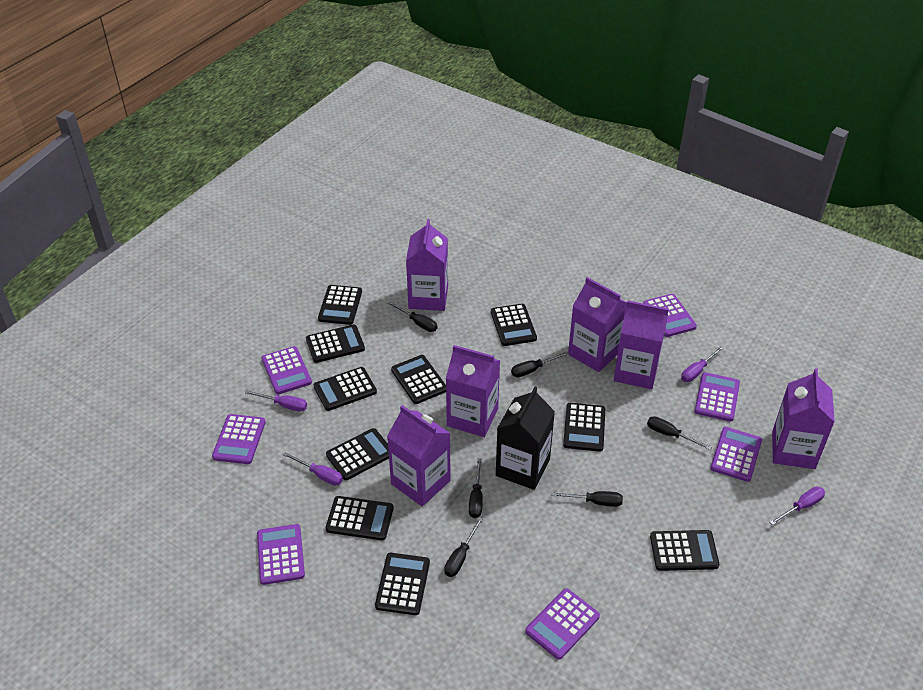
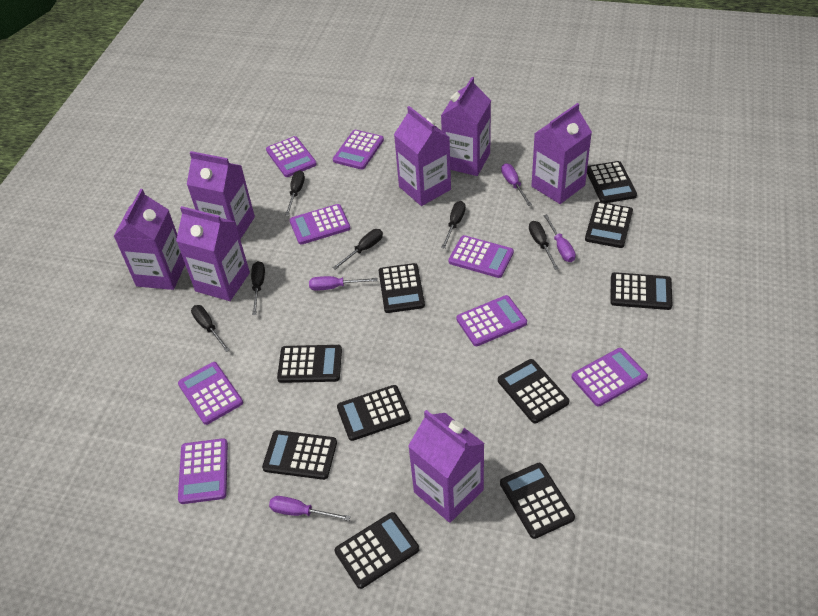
black carton: [496,387,555,490] = 1 -> none = 0
purple calculator: [212,414,266,464] [257,524,305,585] [261,346,312,394] [525,588,600,660] [643,294,697,337] [694,372,740,422] [710,427,762,482] = 7 -> [178,362,243,425] [178,438,228,504] [266,136,317,177] [290,204,351,245] [333,130,384,170] [448,235,514,278] [456,295,527,346] [572,348,648,406] = 8
purple carton: [387,405,451,506] [406,219,448,311] [446,345,500,437] [568,277,627,372] [614,301,669,389] [772,368,835,469] = 6 -> [114,189,185,290] [176,206,250,301] [187,151,255,239] [394,106,451,206] [408,410,485,523] [441,77,491,176] [532,103,592,204] = 7

